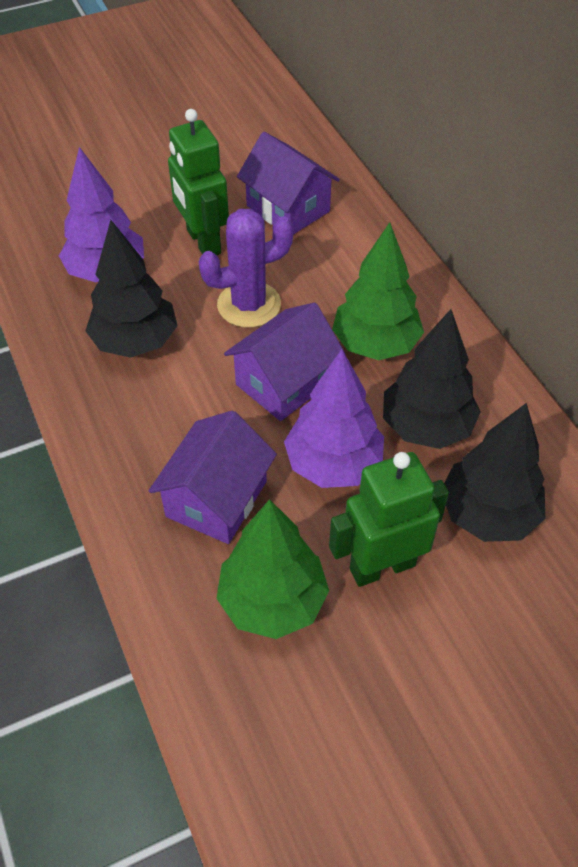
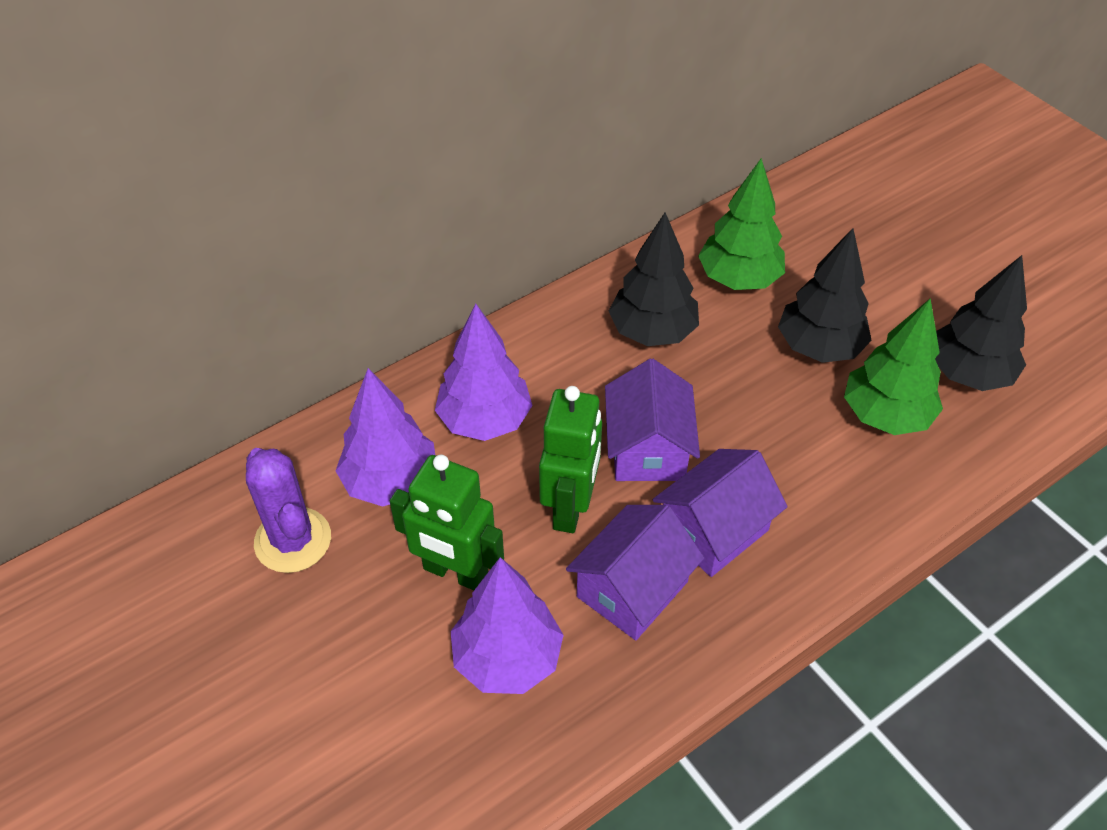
purple tree: [59,147,144,282] [284,349,384,488] = 2 -> [336,368,435,507] [435,304,533,441] [451,557,564,694] = 3

